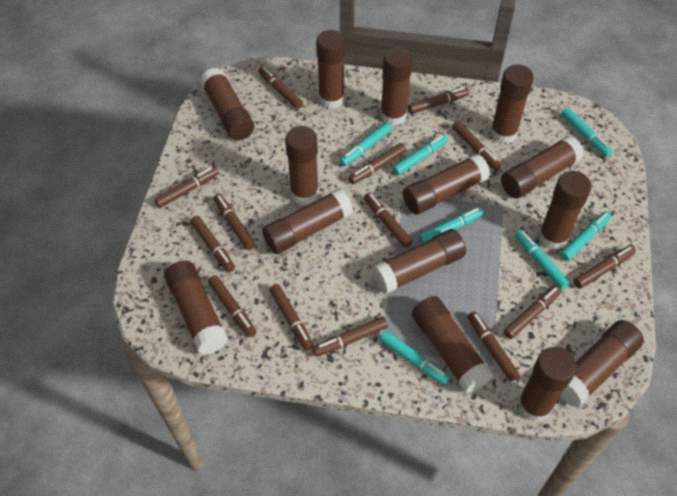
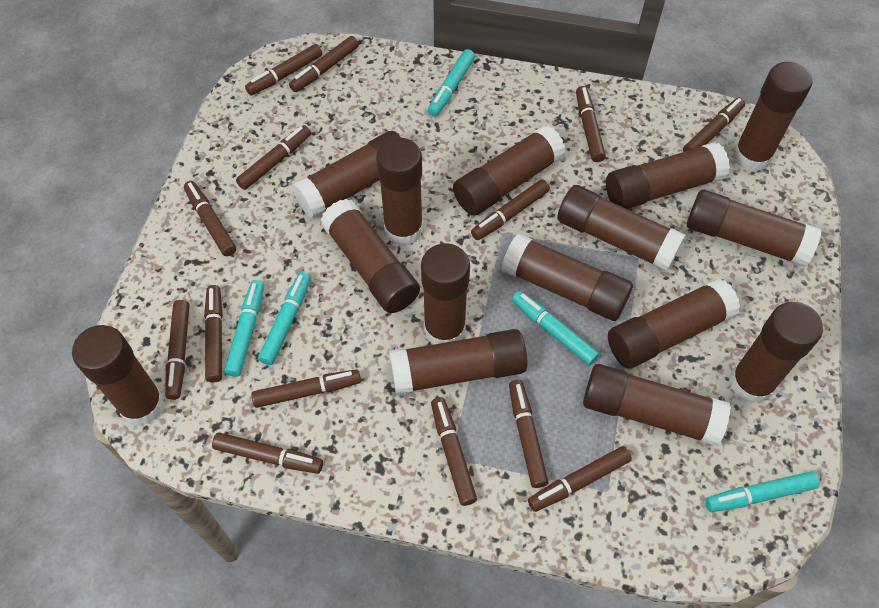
brown glue stick: [164,260,228,355] [200,68,254,140] [262,188,353,254] [285,126,319,205] [316,30,345,109] [372,229,466,294] [380,47,413,126] [403,154,490,215] [412,296,494,394] [490,65,534,144] [501,136,584,199] [518,347,577,422] [538,171,591,250] [560,320,644,407] = 14 -> [72,325,165,426] [292,131,401,218] [320,199,420,313] [376,138,423,246] [389,329,528,395] [421,243,470,344] [453,125,566,216] [501,234,633,321] [557,185,685,272] [583,364,731,446] [606,142,730,209] [608,278,740,368] [687,190,822,267] [729,302,823,403] [733,62,812,172] = 15
turquoise marker: [340,122,392,166] [379,331,450,385] [392,135,448,176] [419,207,484,243] [515,230,570,290] [560,211,611,261] [561,108,613,157] = 7 -> [224,280,264,377] [258,272,311,365] [428,49,475,117] [512,291,599,365] [705,471,820,512] = 5

